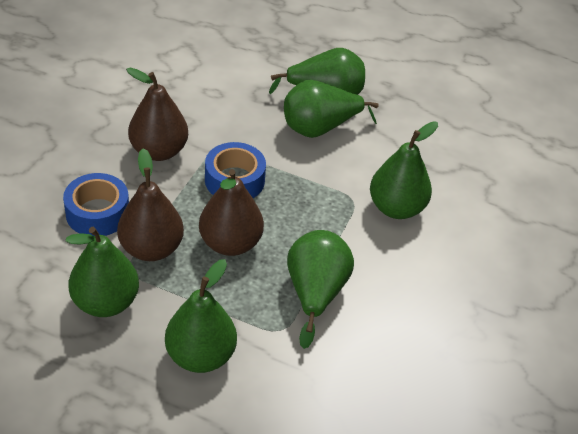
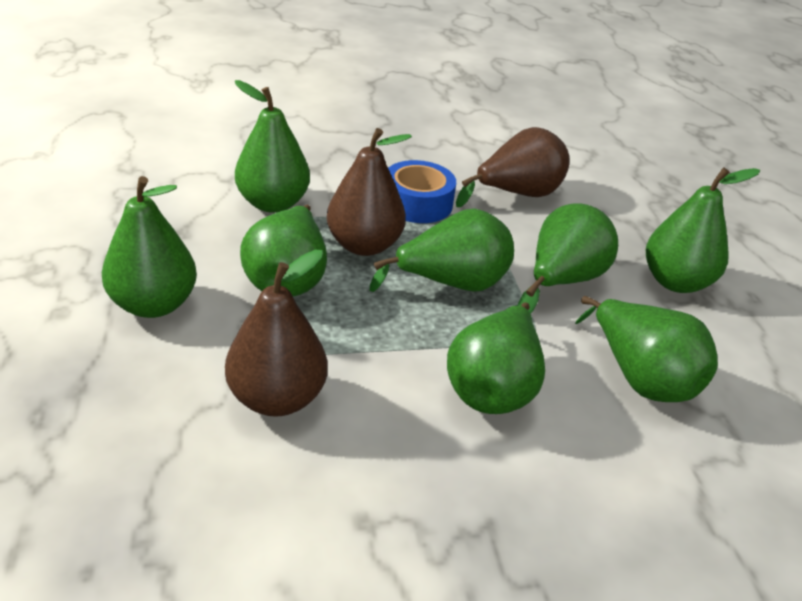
blue tape: [63,173,129,236] [205,142,266,198] = 2 -> [388,160,456,223] = 1
green pear: [66,227,139,317] [165,259,237,373] [269,48,365,95] [284,80,379,138] [287,230,354,349] [370,121,438,219] = 6 -> [102,176,197,318] [235,80,310,213] [240,205,327,297] [369,208,514,292] [447,302,545,414] [518,203,618,314] [575,296,718,402] [646,168,760,293] = 8

